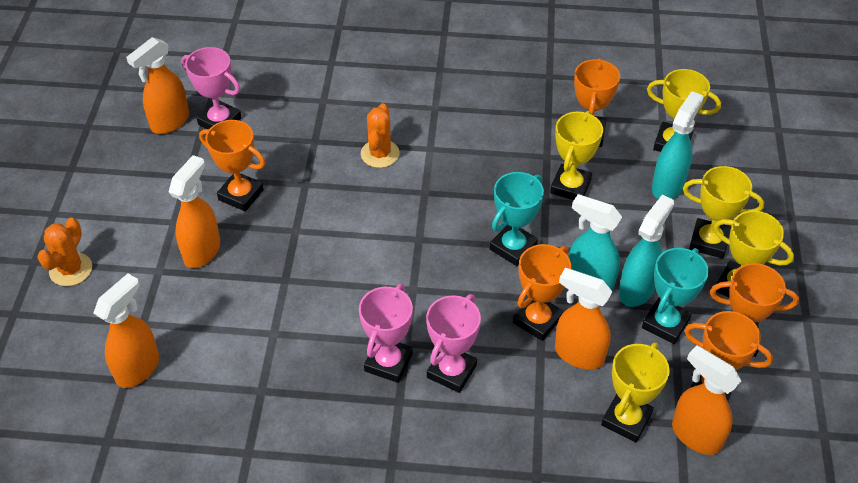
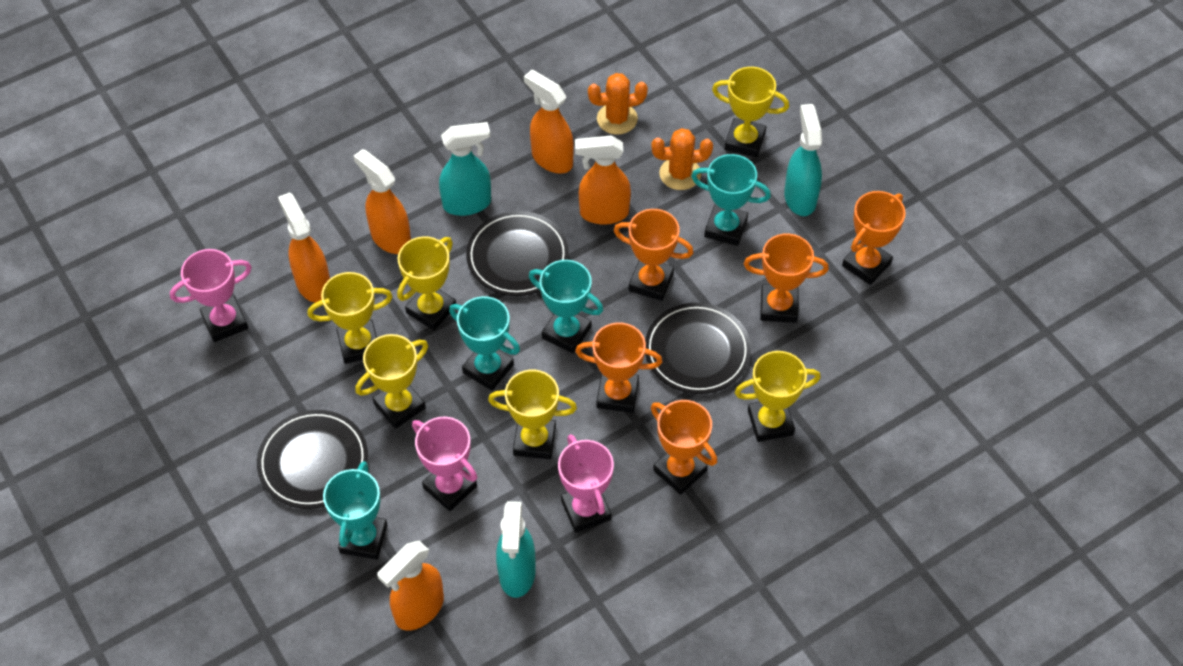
black plate: none = 0 -> [257,410,368,509] [466,211,569,296] [645,303,751,394] = 3
turquoise trophy: [490,172,544,266] [642,248,709,344] = 2 -> [323,461,387,560] [449,296,520,390] [529,260,603,353] [691,154,771,246] = 4
yellow trophy: [550,111,603,200] [601,342,670,442] [647,69,721,152] [683,166,764,258] [714,211,794,298] = 5 -> [307,272,393,364] [355,334,428,429] [397,236,456,330] [488,370,577,459] [712,67,789,158] [734,351,821,442] = 6

